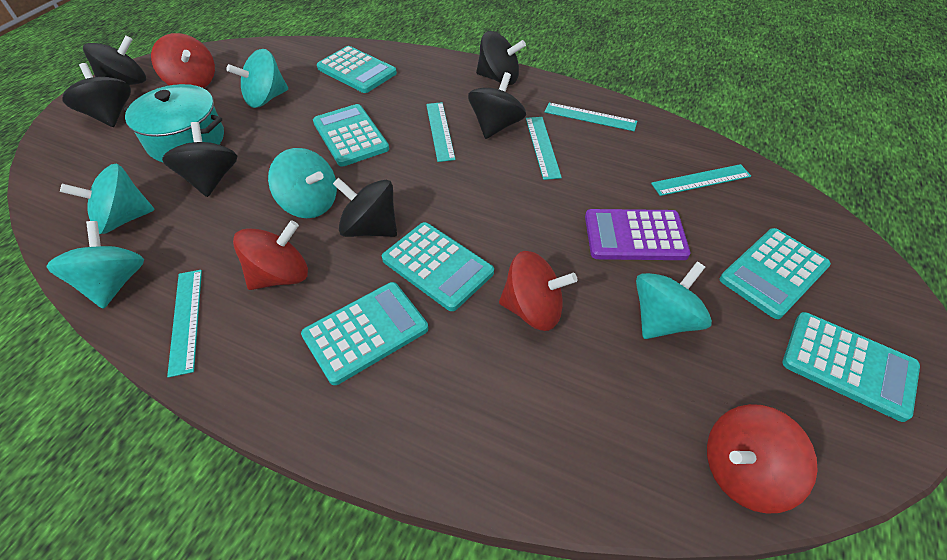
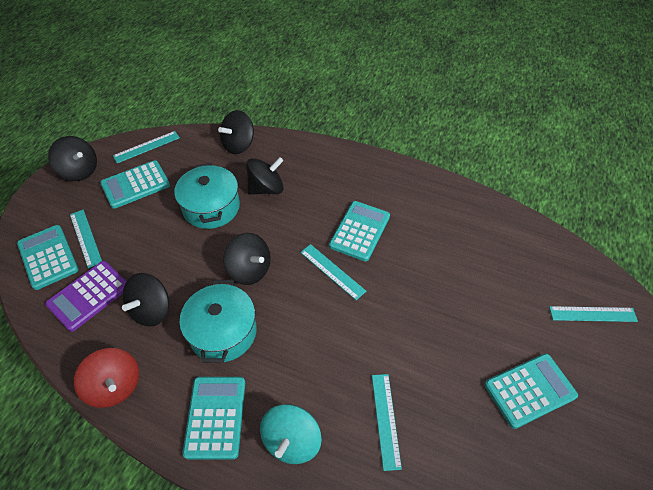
black spinning top: [62,63,131,127] [83,35,146,85] [162,122,237,197] [333,177,397,237] [468,72,526,139] [476,31,526,85] = 6 -> [48,136,97,181] [122,273,169,327] [218,110,254,154] [223,233,271,285] [246,157,284,195] = 5
red spinning top: [151,33,215,88] [233,220,308,290] [499,251,577,331] [707,404,818,514] = 4 -> [74,348,139,408] = 1
turquoise calculator: [301,282,428,385] [313,104,389,167] [317,46,397,93] [382,222,494,311] [720,228,831,319] [783,312,920,422] = 6 -> [17,225,78,290] [100,160,170,209] [183,377,245,460] [329,201,390,261] [485,353,578,429] = 5
turquoise pot: [124,84,224,163] = 1 -> [174,163,240,229] [179,280,257,363] = 2
turquoise spinning top: [46,221,144,309] [60,164,155,234] [227,49,288,108] [268,148,337,218] [636,262,712,339] = 5 -> [260,404,322,464] = 1

